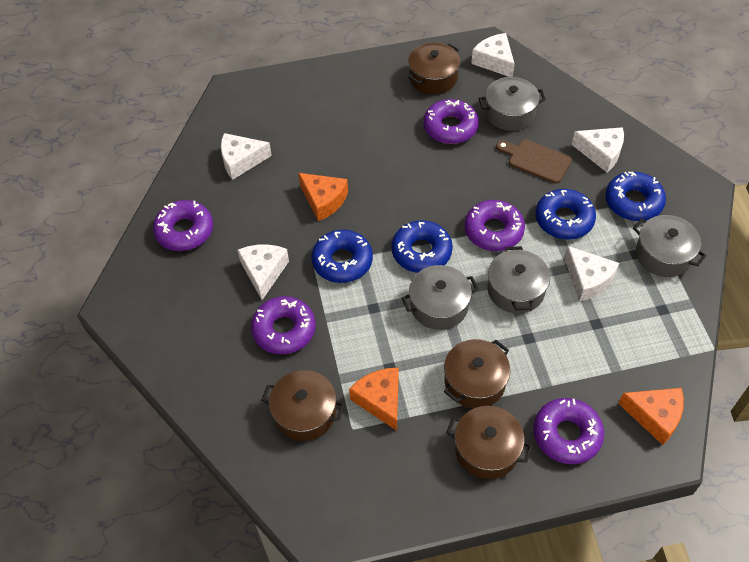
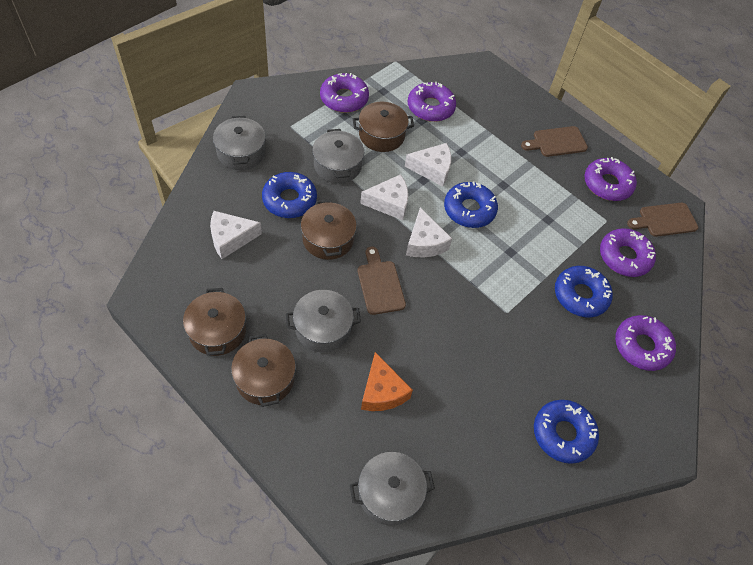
brown cutting board: [496,139,572,184] = 1 -> [358,247,406,315] [521,126,588,157] [627,203,698,237] = 3
orange cheese: [298,173,348,221] [349,368,399,431] [618,388,684,445] = 3 -> [361,352,413,411] = 1
white cheese: [221,133,272,180] [238,244,289,300] [471,33,515,77] [564,246,619,302] [571,127,624,172] = 5 -> [210,211,262,259] [360,174,408,220] [405,143,451,186] [406,207,452,257] = 4

